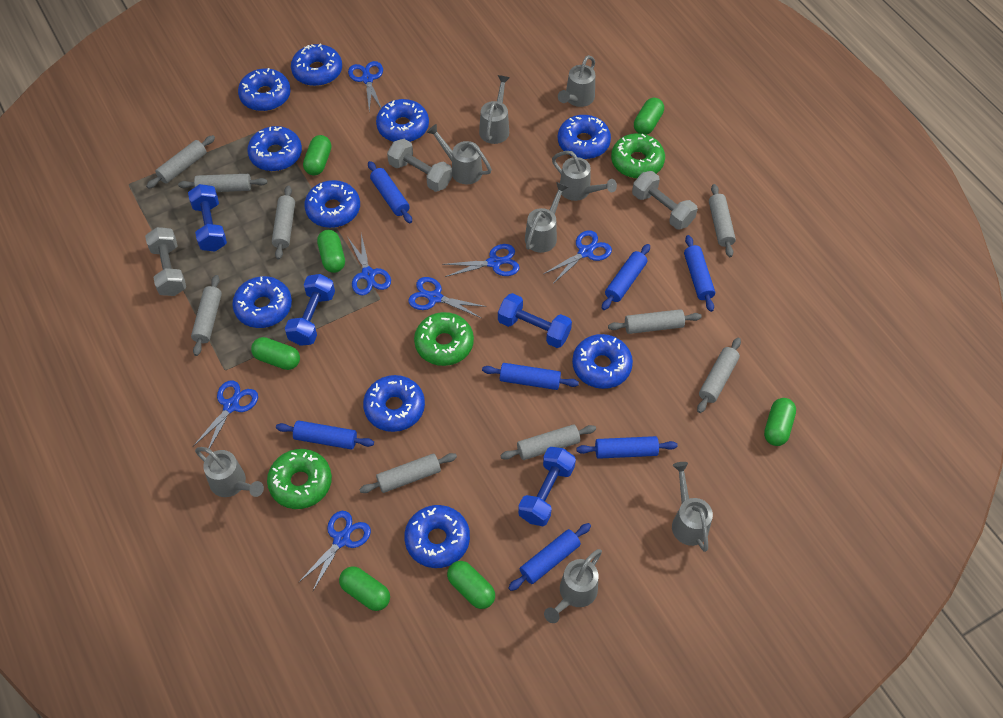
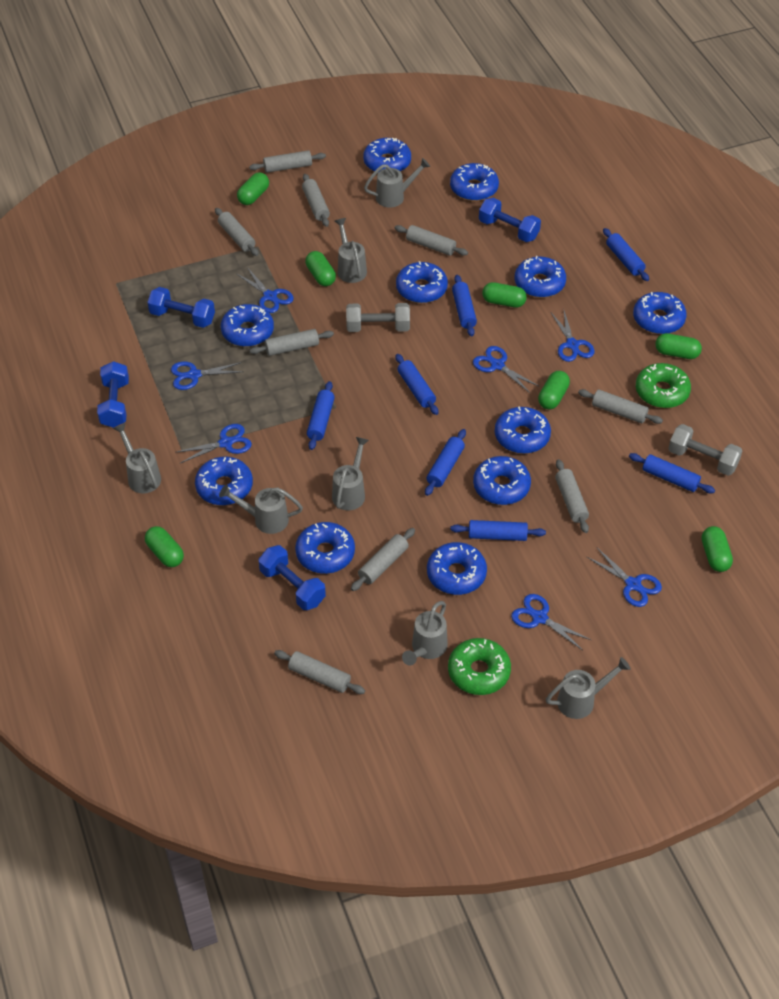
blue donut: [232,276,292,328] [238,68,291,111] [247,126,302,171] [291,44,342,86] [304,180,360,228] [363,375,425,432] [376,99,429,142] [404,505,470,568] [558,115,611,159] [572,334,633,389] = 10 -> [195,457,253,505] [221,304,274,347] [295,522,355,574] [363,138,411,173] [396,261,448,303] [427,542,487,595] [450,163,499,201] [473,456,531,505] [495,406,551,454] [515,256,566,298] [633,292,687,334] = 11
green donut: [267,449,332,509] [414,312,474,366] [611,133,665,179] = 3 -> [448,638,511,695] [636,363,691,408] = 2
grey dumbbell: [145,227,186,296] [387,139,452,192] [632,171,698,229] = 3 -> [346,303,410,332] [668,424,743,476] = 2
grey watering can: [195,447,264,497] [427,124,492,184] [479,75,510,144] [525,182,568,253] [544,549,602,623] [552,151,617,201] [558,55,595,107] [672,462,713,552] = 8 -> [113,423,161,493] [219,485,303,534] [332,437,369,510] [335,218,367,283] [364,158,430,208] [402,601,448,665] [546,657,631,719] = 7

